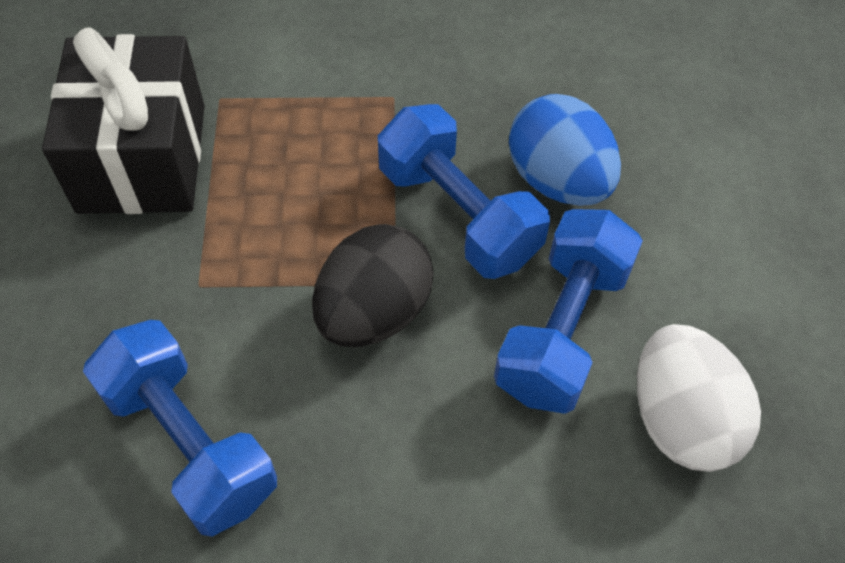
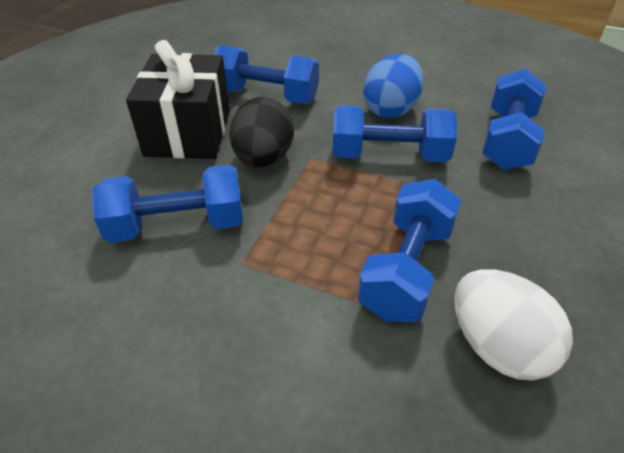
blue dumbbell: [83,320,277,537] [378,104,550,279] [494,209,643,414] = 3 -> [92,165,243,243] [214,45,319,104] [333,105,457,162] [357,179,461,322] [482,68,546,170] = 5

